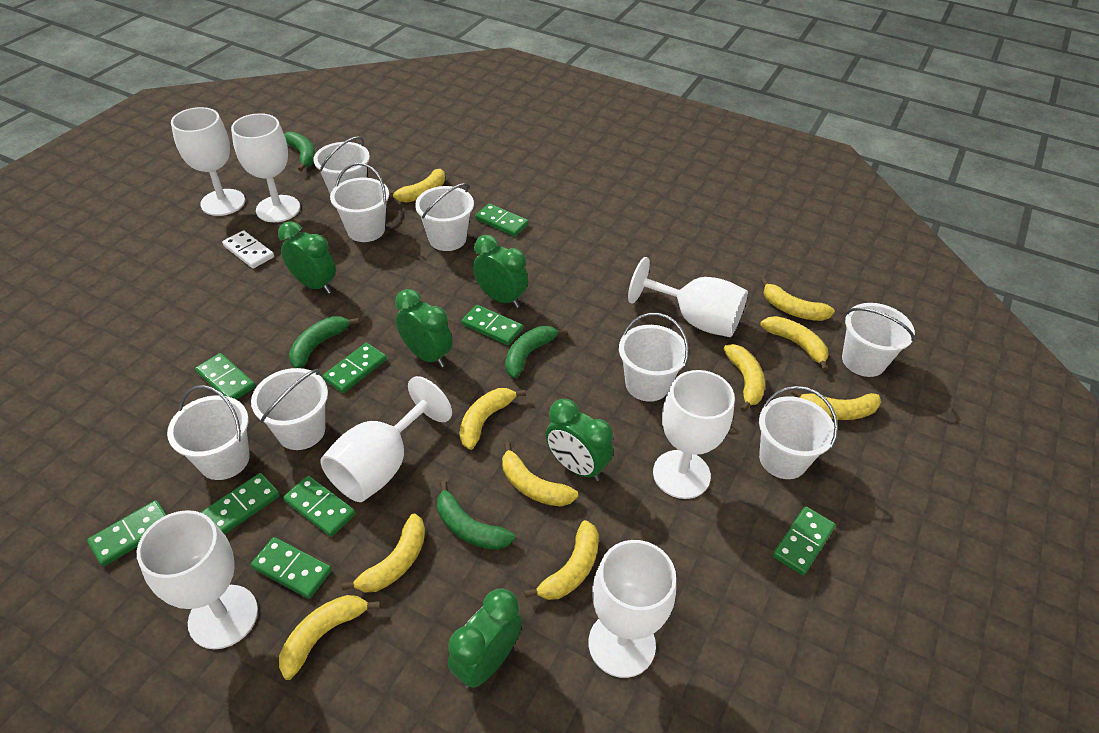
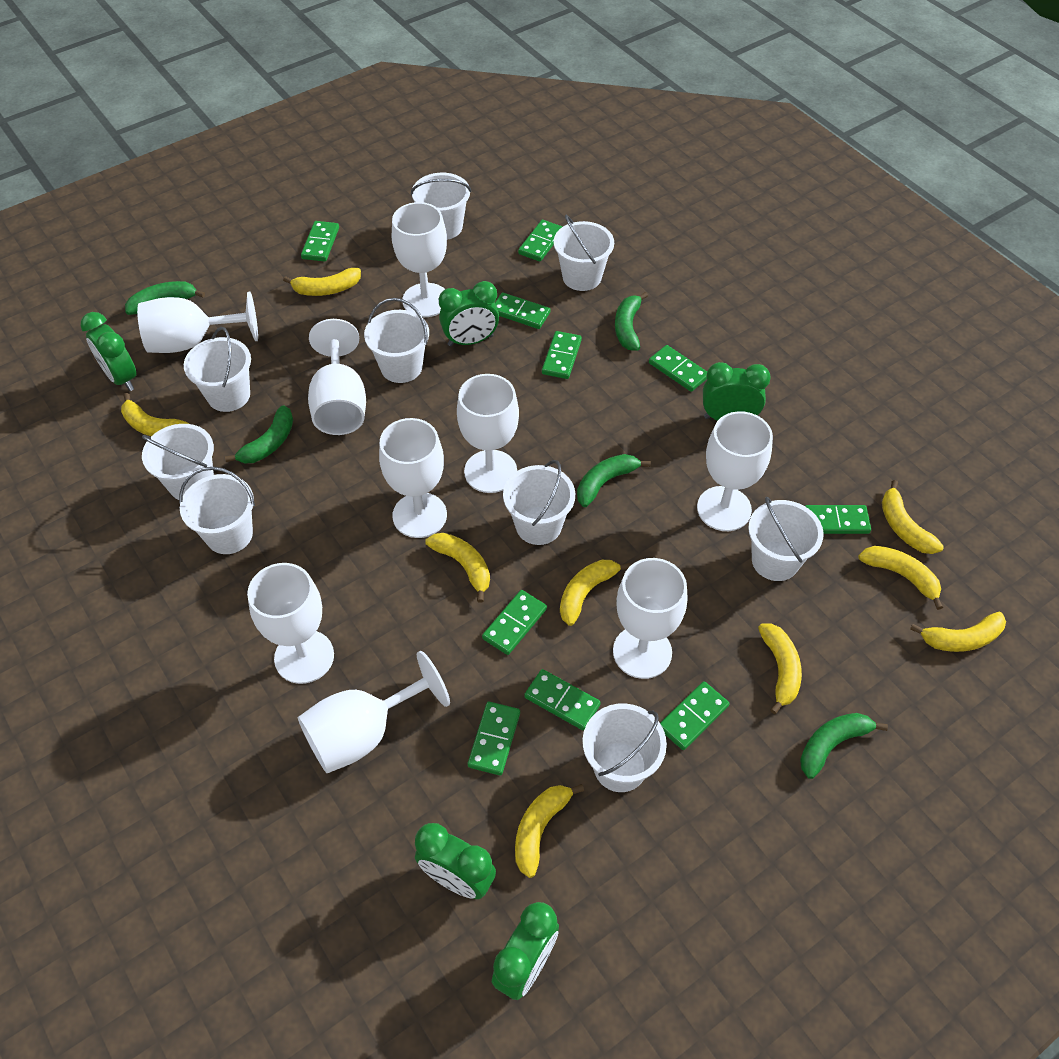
green banana: [284,132,315,171] [289,316,359,368] [437,481,515,550] [505,326,568,378] = 4 -> [125,281,205,315] [225,405,293,464] [577,454,651,507] [615,292,648,351] [800,713,888,779] = 5
green domino: [87,500,167,566] [195,353,255,400] [201,473,280,534] [251,537,332,599] [283,476,356,537] [322,343,387,393] [461,305,523,345] [475,203,529,236] [773,506,836,575] = 9 -> [301,221,339,262] [468,702,520,775] [482,590,547,655] [495,292,550,329] [518,220,563,262] [524,669,601,730] [542,331,582,379] [649,345,707,392] [660,681,729,750] [805,505,871,534] = 10
white bucket: [167,385,250,480] [251,368,328,450] [313,136,370,194] [330,163,389,242] [415,183,474,251] [619,313,689,402] [759,386,838,479] [842,303,915,377] = 8 -> [142,424,214,500] [179,467,255,554] [184,327,251,412] [364,298,429,383] [411,173,471,240] [503,460,575,545] [554,215,614,291] [583,703,667,792] [748,497,824,581] = 9
white domino: [222,230,274,269] = 1 -> none = 0
white goblet: [137,510,258,649] [171,107,245,216] [231,113,300,222] [320,376,452,502] [588,540,676,678] [628,257,748,337] [653,370,735,499] = 7 -> [137,292,258,353] [247,563,334,684] [298,651,450,773] [308,319,366,435] [379,418,447,538] [392,202,447,317] [457,374,519,493] [613,558,687,679] [697,411,773,531] = 9
yellow banana: [279,595,381,680] [341,513,425,592] [389,169,445,202] [460,388,526,450] [502,442,578,506] [524,520,599,600] [723,344,765,412] [760,316,829,371] [761,278,835,321] [791,389,881,420] = 10 -> [121,393,189,436] [283,268,361,296] [425,533,490,603] [515,784,584,878] [560,560,631,626] [758,624,802,714] [858,546,943,610] [882,480,944,554] [910,612,1006,652] = 9

